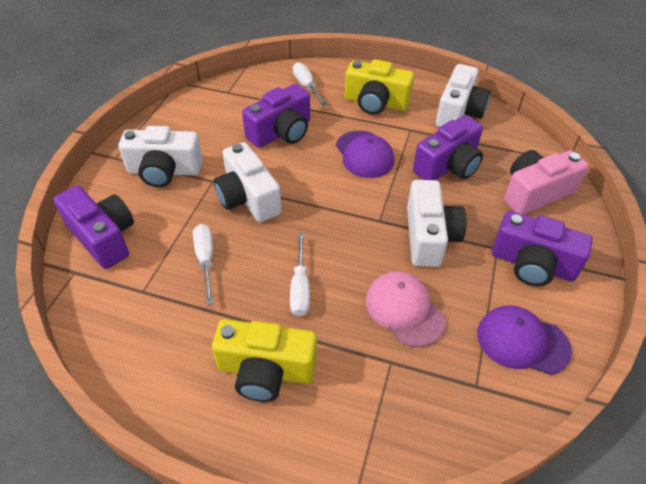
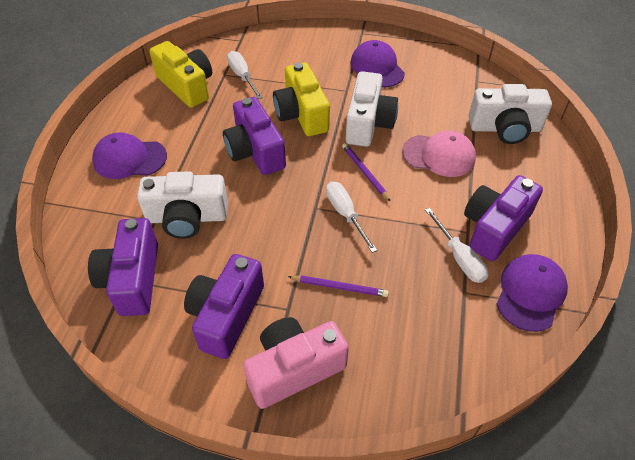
purple cap: [336,131,394,178] [477,305,572,375] = 2 -> [92,132,167,179] [351,40,405,88] [496,254,568,332] = 3
purple pencil: none = 0 -> [288,275,389,297] [342,143,391,202] = 2
white camera: [119,126,203,187] [214,142,282,222] [407,180,467,267] [436,64,490,127] = 4 -> [137,171,228,239] [346,71,398,147] [468,84,552,144] = 3

